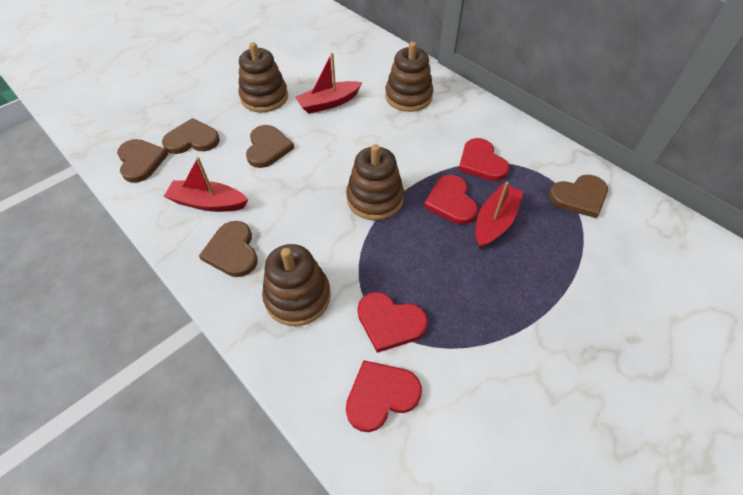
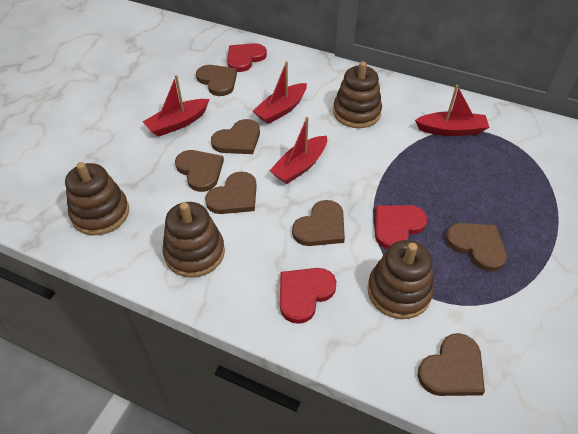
brown heart: [117,139,169,183] [162,118,220,154] [199,221,258,277] [246,125,294,168] [549,175,608,218] = 5 -> [175,150,224,192] [196,65,237,96] [205,172,257,214] [211,119,260,154] [292,200,345,246] [418,333,485,396] [445,223,507,272] = 7
red boat: [164,157,248,212] [295,52,362,114] [476,182,523,248] = 3 -> [143,75,210,137] [253,61,307,124] [269,117,327,184] [415,85,489,136] = 4
red heart: [346,360,422,432] [357,292,428,353] [424,175,478,225] [458,138,509,181] = 4 -> [227,43,267,72] [280,268,336,324] [375,205,428,249] = 3

